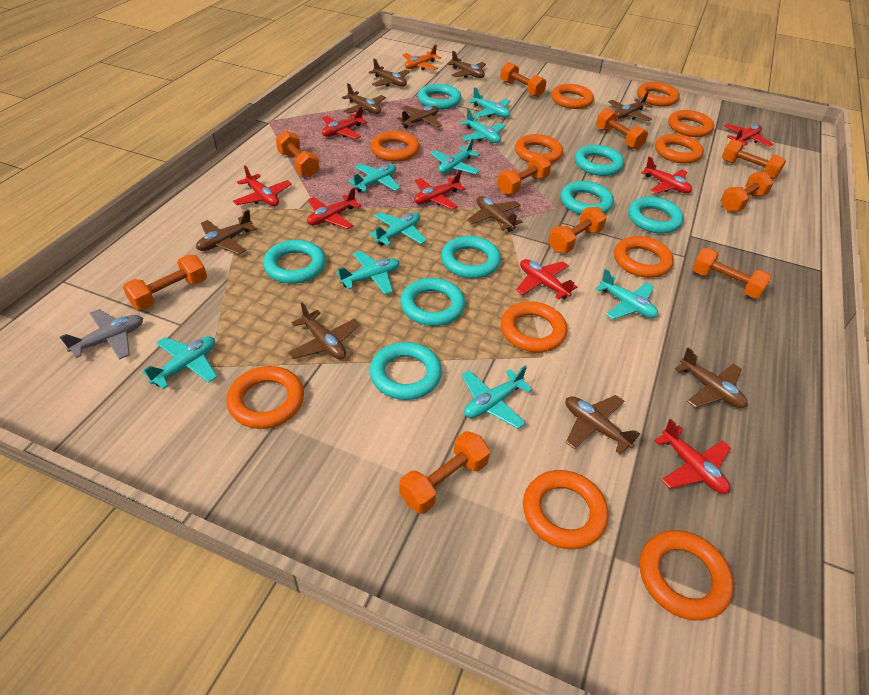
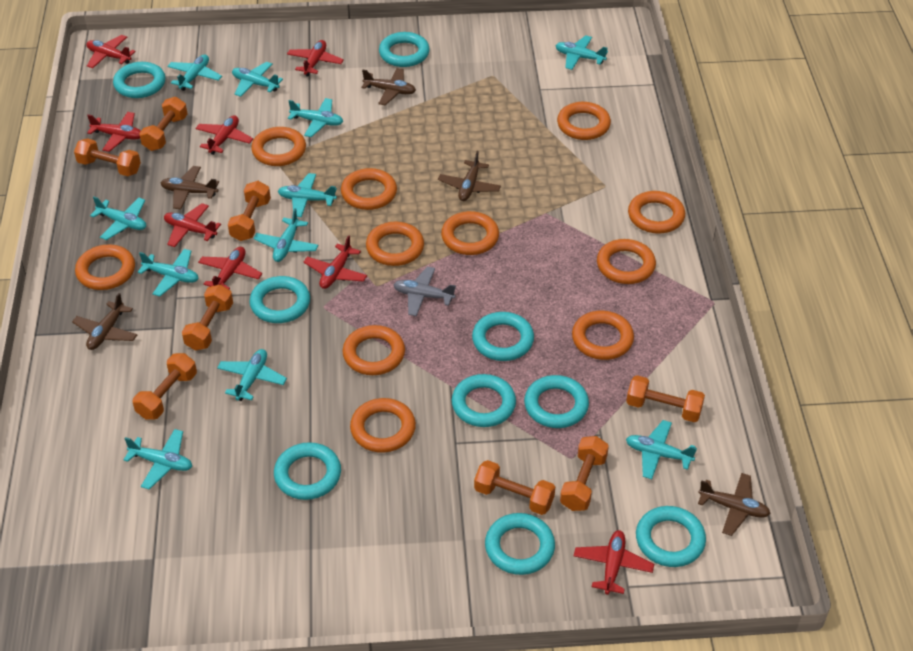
brown plane: [196,209,257,254] [288,302,360,359] [342,83,386,114] [369,59,409,87] [397,105,442,129] [447,51,486,78] [467,196,523,232] [565,395,640,455] [608,92,652,121] [675,348,748,408] = 10 -> [72,293,137,350] [161,166,219,209] [361,68,416,105] [438,151,501,201] [698,473,771,536] = 5
orange dumbbell: [123,255,207,310] [276,130,320,177] [399,431,490,514] [497,154,551,195] [500,62,546,98] [548,207,607,253] [596,108,648,150] [692,248,771,298] [721,172,774,212] [722,139,786,179] = 10 -> [74,138,141,176] [133,353,197,420] [139,97,188,151] [182,285,233,351] [228,181,271,241] [474,460,555,515] [560,436,609,511] [626,375,705,422] = 8
orange plane: [402,44,441,70] = 1 -> none = 0
turquoise plane: [142,336,217,389] [336,251,400,294] [348,164,401,192] [369,212,427,246] [430,138,480,174] [460,109,506,143] [461,365,533,429] [468,87,510,118] [595,269,658,319] = 9 -> [90,197,146,240] [123,429,192,490] [138,249,199,296] [167,55,222,91] [217,349,287,401] [232,62,283,97] [253,208,318,262] [278,173,337,217] [288,98,343,137] [555,35,608,70] [626,420,697,479] = 11
turquoise ring: [263,240,326,284] [370,342,442,400] [400,278,465,326] [418,84,462,110] [441,236,501,278] [560,181,614,215] [575,145,624,176] [628,197,684,234] = 8 -> [113,62,165,98] [249,276,310,323] [274,442,341,500] [379,32,430,67] [452,374,516,427] [472,312,534,361] [485,513,555,575] [524,375,589,428] [636,506,706,567] = 9

